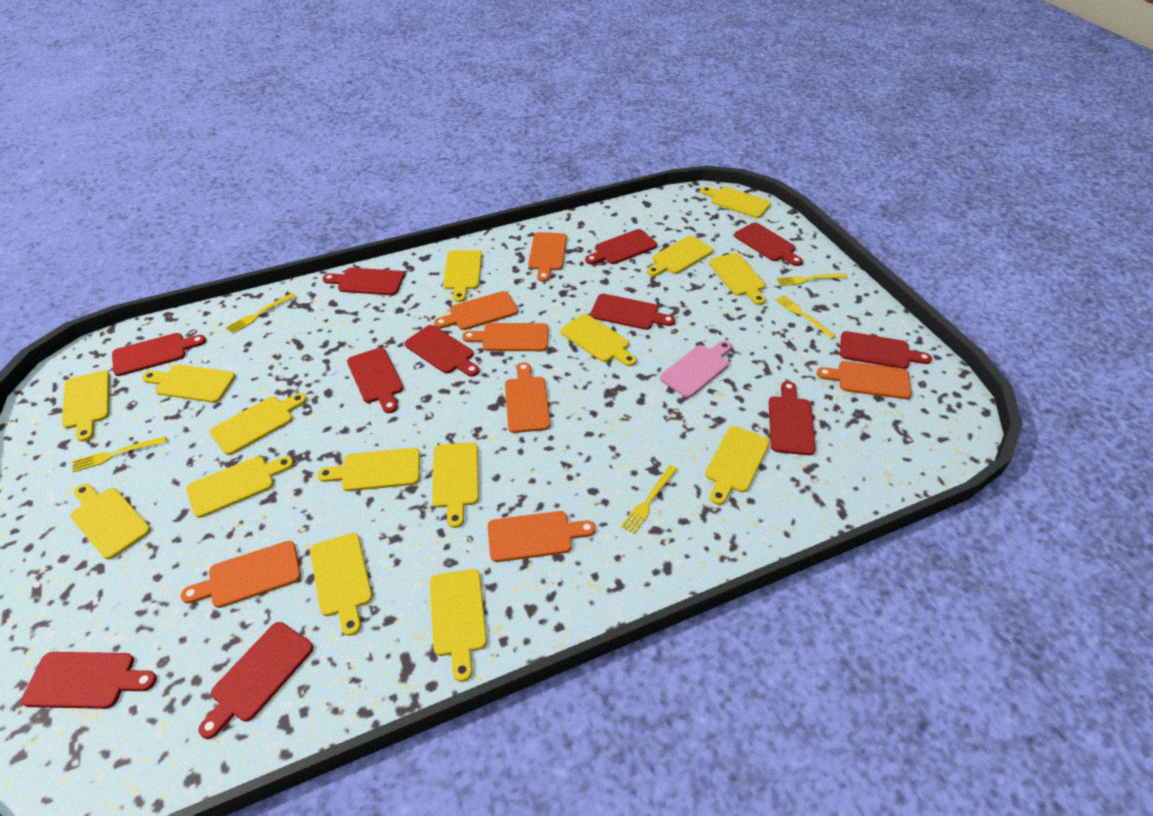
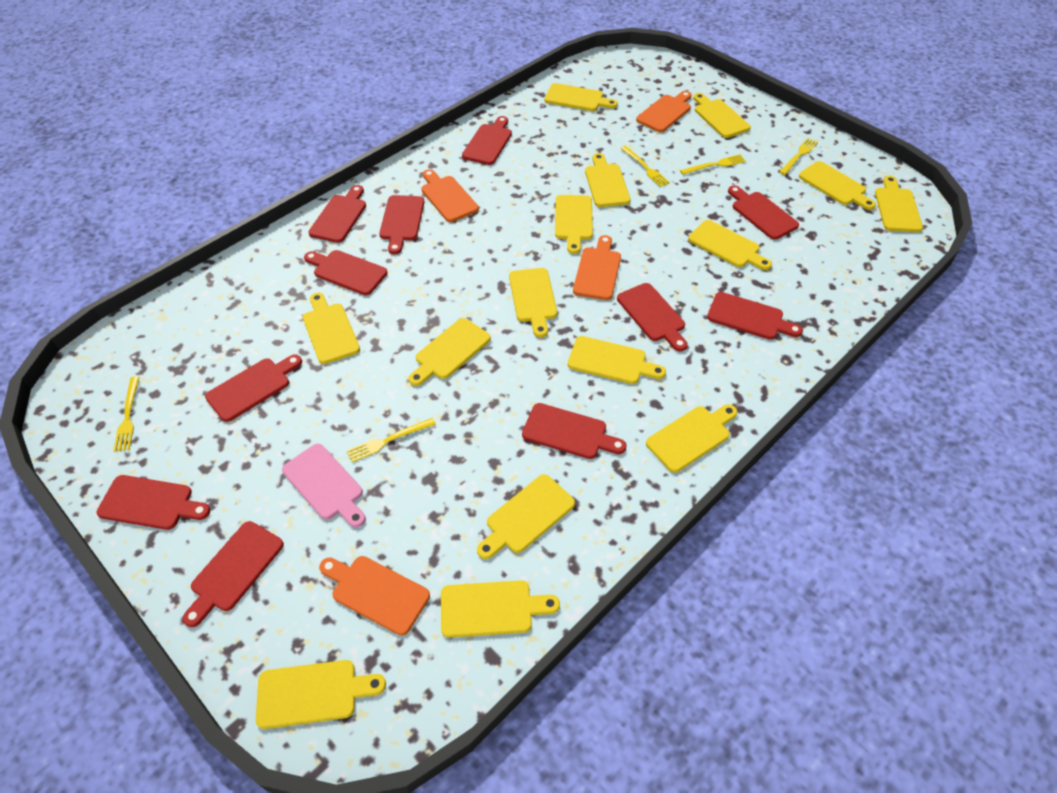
orange cutting board: [181,541,301,608] [434,291,518,330] [462,323,549,351] [488,511,596,562] [505,362,550,433] [528,232,567,282] [817,361,912,399] = 7 -> [319,556,430,636] [421,169,479,222] [573,235,621,300] [636,91,692,132] = 4

